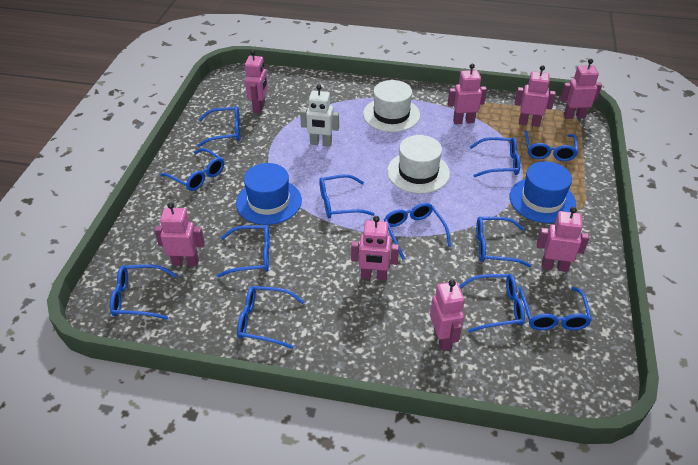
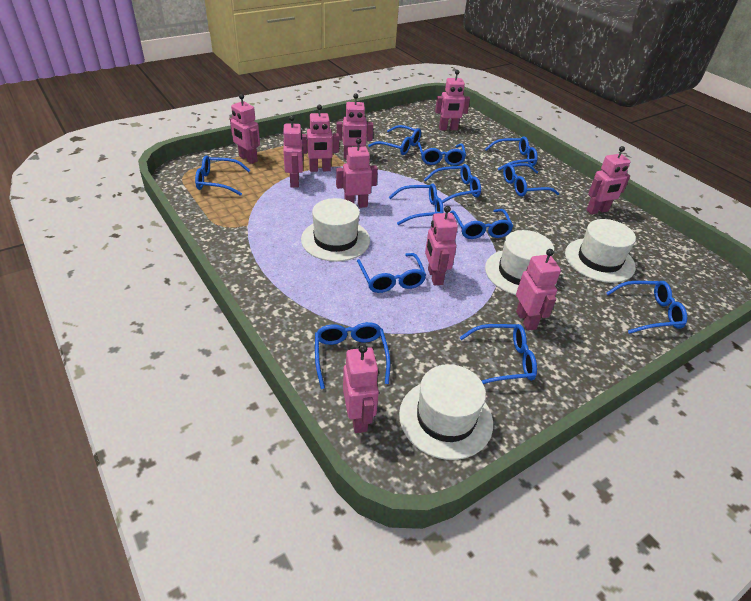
blue hat: [236,163,302,225] [509,161,576,223] = 2 -> none = 0
pink robot: [154,202,205,266] [245,50,268,113] [351,216,399,280] [430,280,464,351] [448,64,487,124] [515,65,556,127] [537,207,589,272] [560,59,602,119] = 8 -> [230,94,260,164] [283,115,303,188] [302,105,339,172] [336,93,373,158] [336,138,378,208] [343,344,379,433] [425,206,458,285] [435,70,470,131] [516,249,561,331] [586,146,631,214] = 10
white hat: [363,80,420,132] [387,135,450,194] = 2 -> [301,198,370,262] [399,364,493,460] [485,230,556,295] [565,219,636,283] = 4
white robot: [300,85,339,146] = 1 -> none = 0

